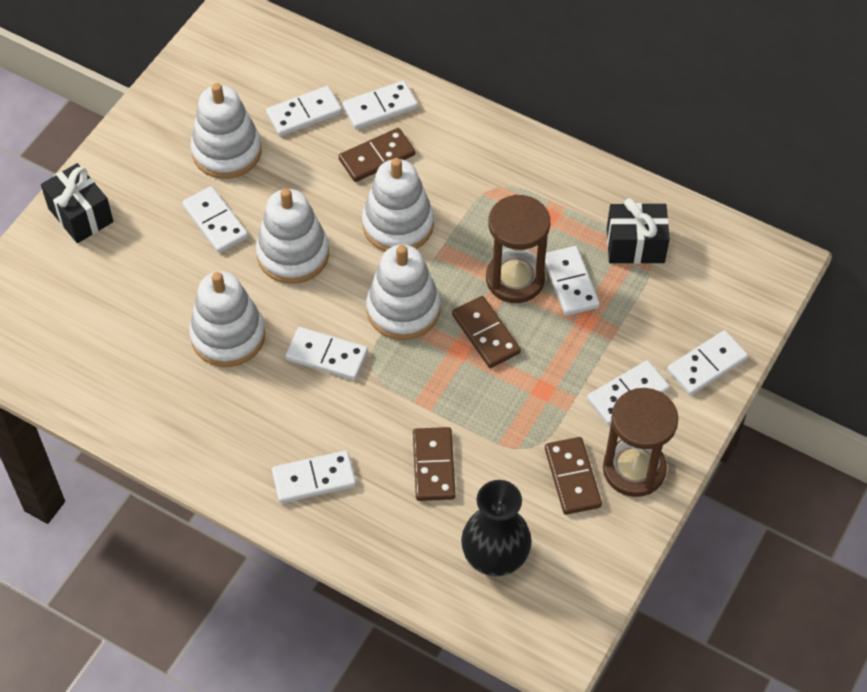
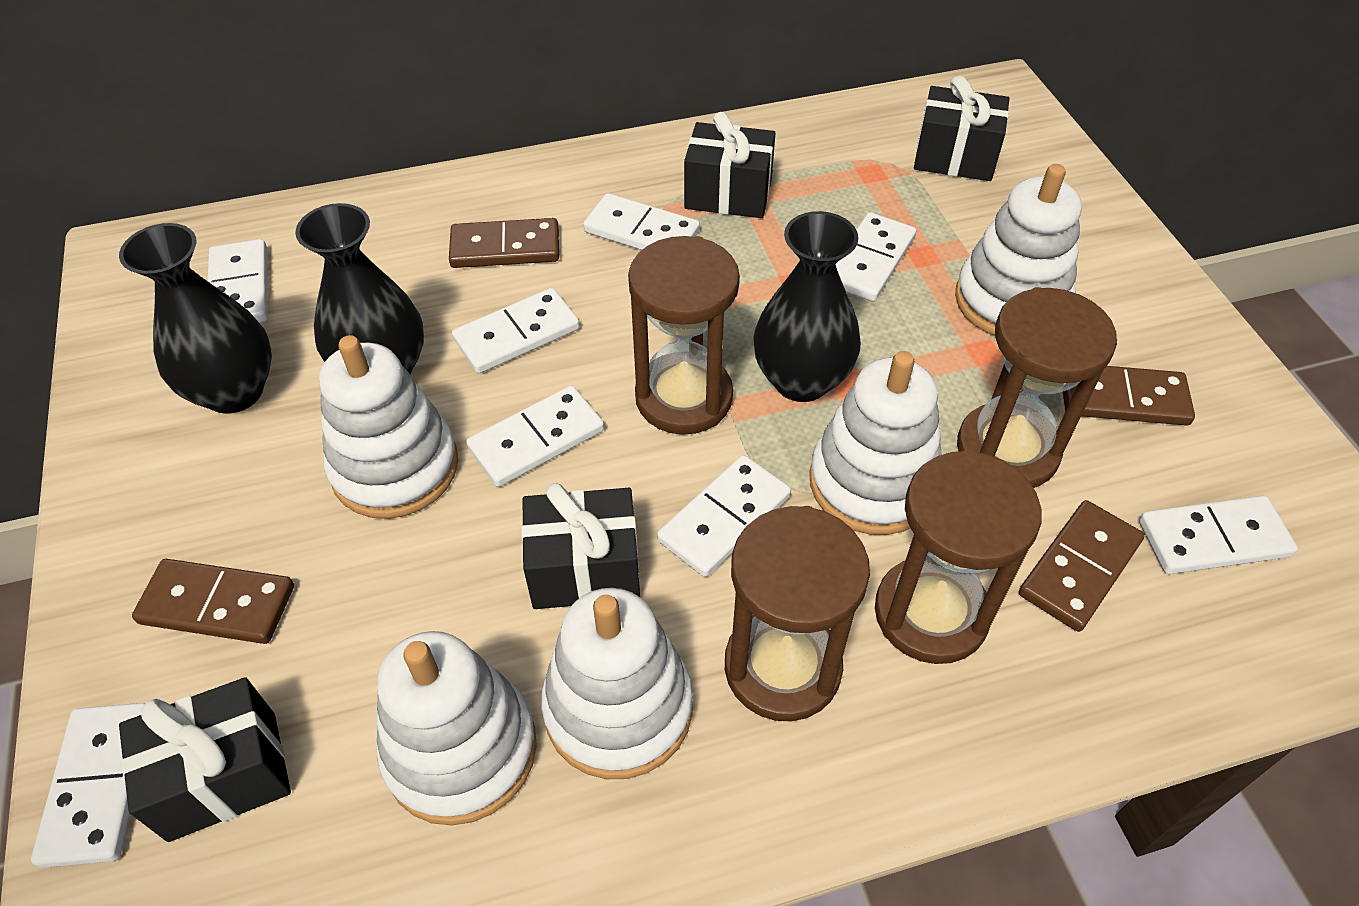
black gift: [41,163,113,243] [607,198,670,264] = 2 -> [119,677,291,842] [521,483,640,609] [684,112,775,218] [914,76,1010,181] = 4
black vase: [461,480,532,576] = 1 -> [119,223,272,414] [295,203,424,374] [753,211,861,402] = 3
brown hourglass: [486,194,550,303] [603,388,679,497] = 2 -> [628,236,740,435] [725,506,870,721] [875,450,1042,664] [957,287,1117,488] = 4

